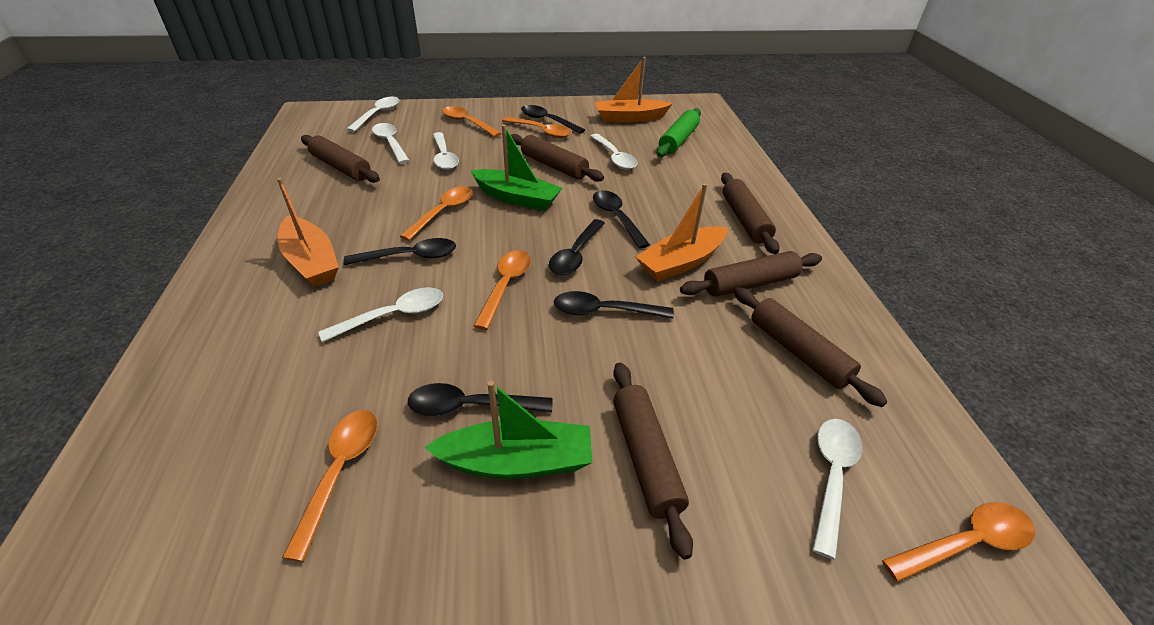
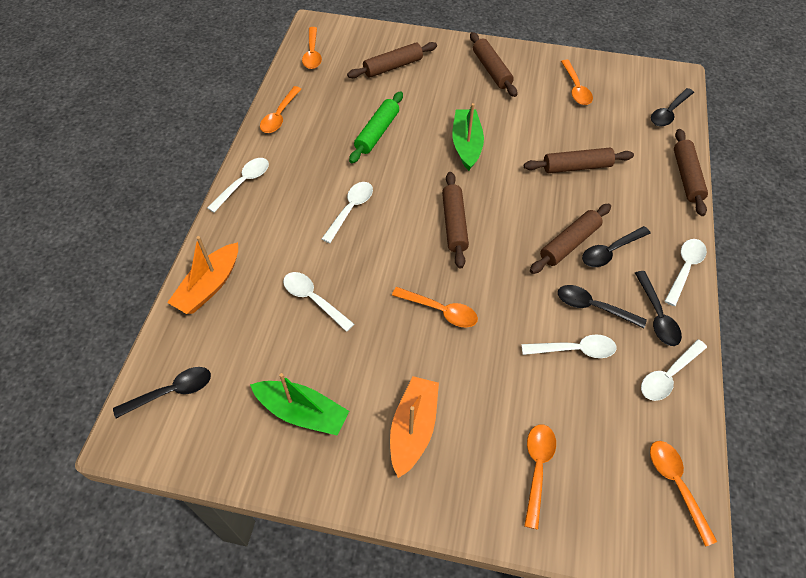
black spoon: [344,238,456,265] [408,383,553,416] [521,105,585,134] [549,219,605,275] [554,291,674,319] [593,190,650,249] = 6 -> [113,367,211,418] [558,285,647,328] [582,226,651,267] [635,271,682,346] [651,88,694,127] = 5
orange boat: [277,178,339,286] [595,57,672,122] [635,183,727,281] = 3 -> [167,236,238,314] [390,376,439,478] = 2

